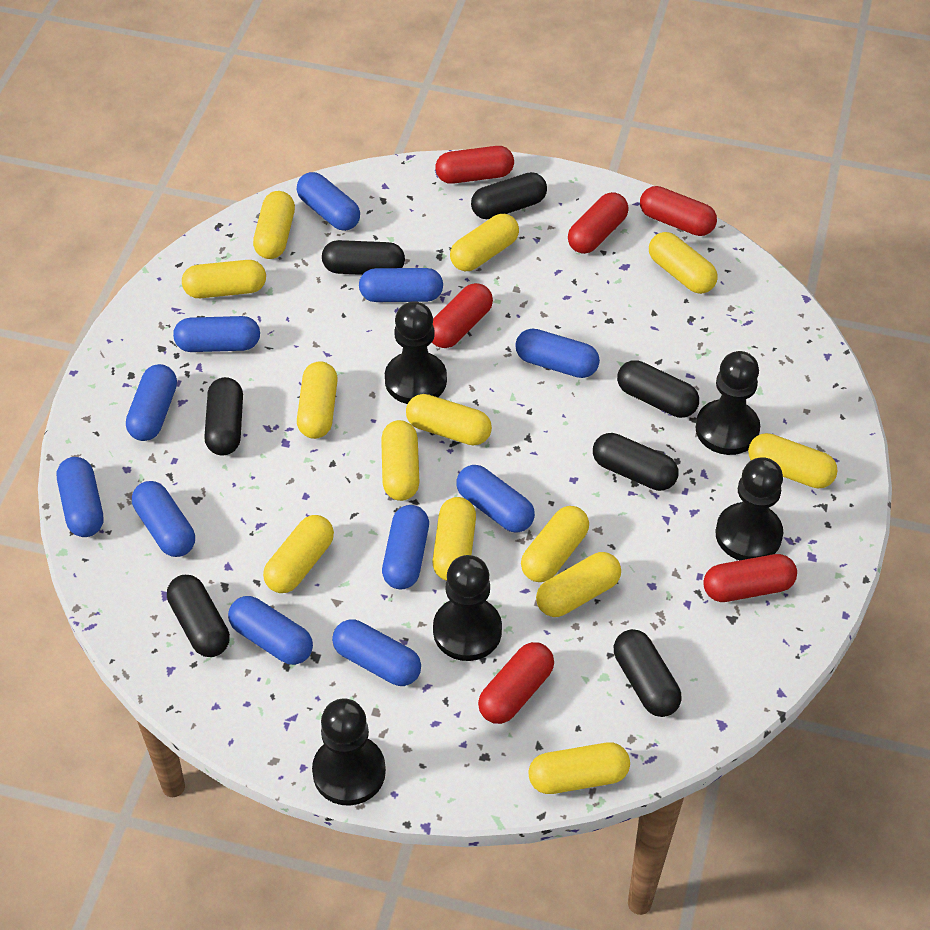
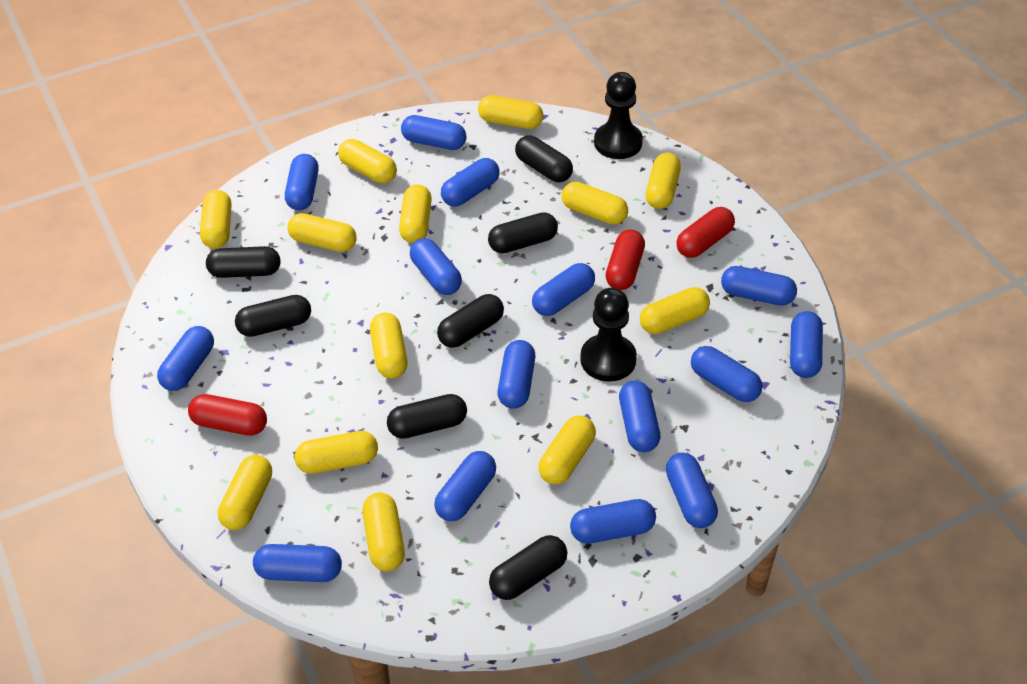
black pawn: [312,698,386,806] [385,301,447,404] [433,555,502,661] [695,351,760,455] [715,457,783,560] = 5 -> [580,288,637,382] [594,72,643,159] = 2
blue capsule: [57,457,103,537] [126,364,177,441] [132,481,195,557] [173,316,260,352] [228,596,313,665] [297,172,360,231] [332,619,421,686] [359,268,443,302] [382,505,429,589] [456,465,535,533] [515,329,600,378] = 11 -> [157,326,214,391] [253,544,342,582] [285,154,319,210] [401,115,466,150] [410,238,462,295] [434,451,496,521] [441,158,500,207] [497,340,535,409] [532,263,595,316] [570,499,656,544] [619,381,660,452] [666,453,718,528] [691,346,763,402] [721,266,797,306] [790,311,823,378] = 15
red capsule: [432,283,493,348] [435,146,514,184] [478,642,554,724] [568,192,629,254] [640,186,717,236] [703,554,797,602] = 6 -> [188,394,267,436] [606,230,645,290] [676,207,735,258] = 3

